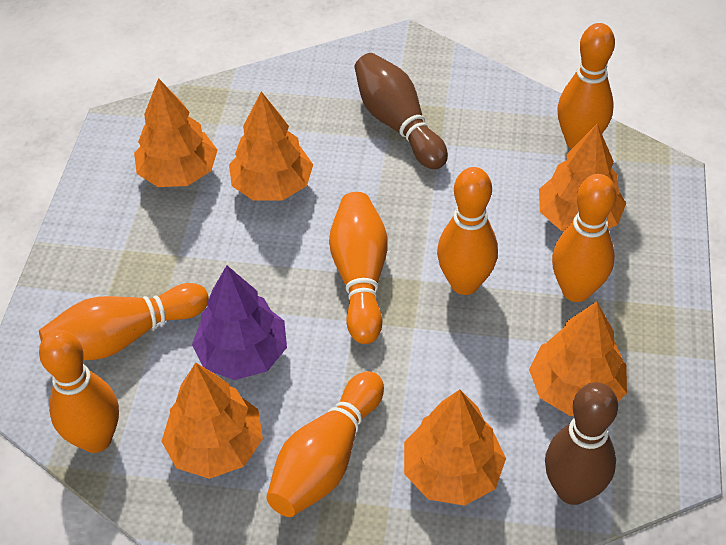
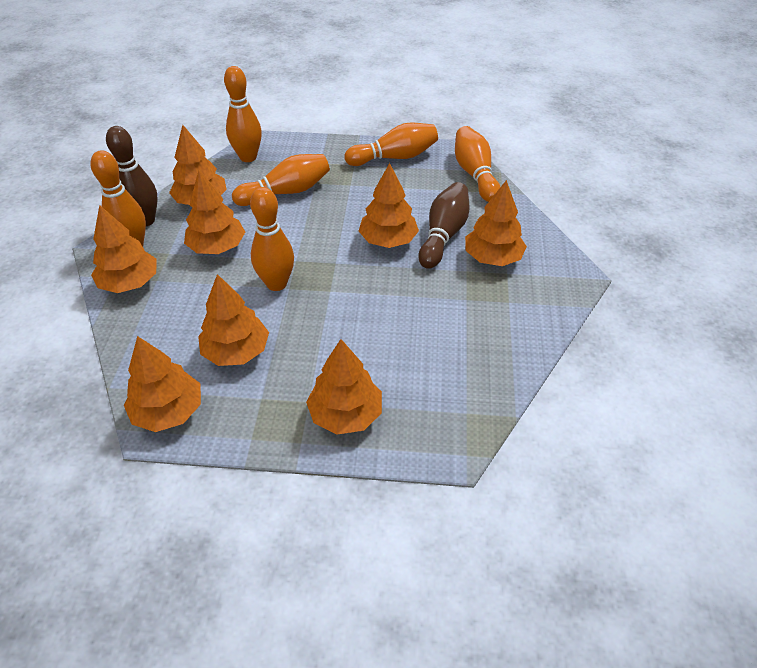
orange bowling pin: [39,283,209,360] [39,330,119,453] [267,371,384,517] [329,192,388,344] [437,167,498,295] [552,174,616,302] [557,23,615,149] = 7 -> [90,150,146,247] [224,66,262,162] [232,154,330,206] [250,187,294,291] [345,122,438,166] [455,126,500,202] = 6
orange tree: [134,78,218,187] [161,362,263,479] [229,92,313,200] [404,389,506,506] [529,301,627,416] [539,124,626,231] = 6 -> [91,205,156,293] [124,336,201,432] [169,125,227,205] [184,170,245,254] [198,274,269,366] [306,339,382,435] [359,163,419,248] [465,180,527,266] = 8
purple tree: [192,265,287,380] = 1 -> none = 0

